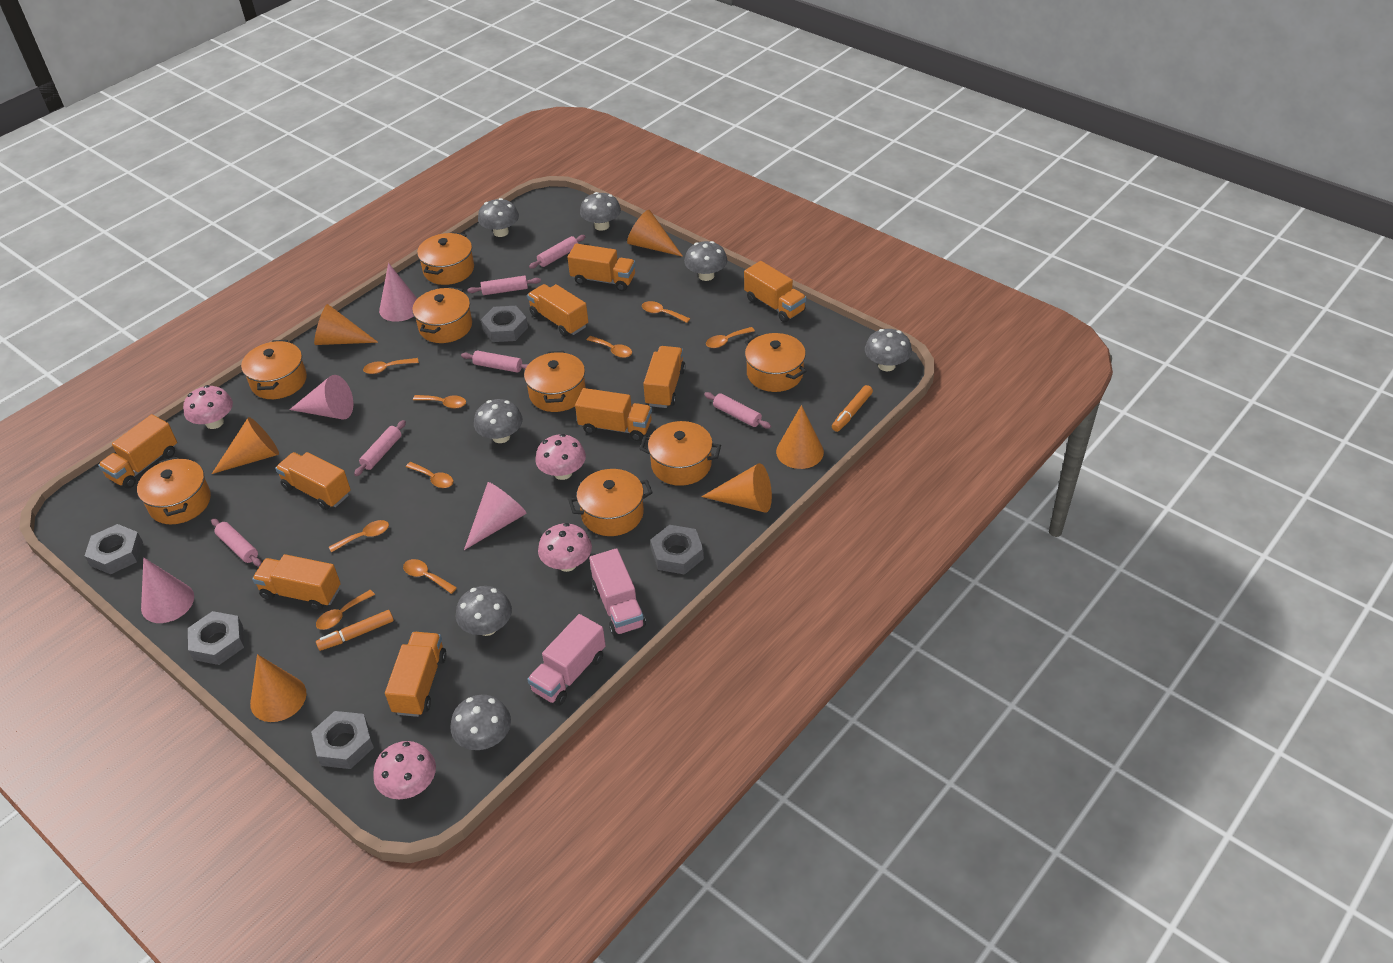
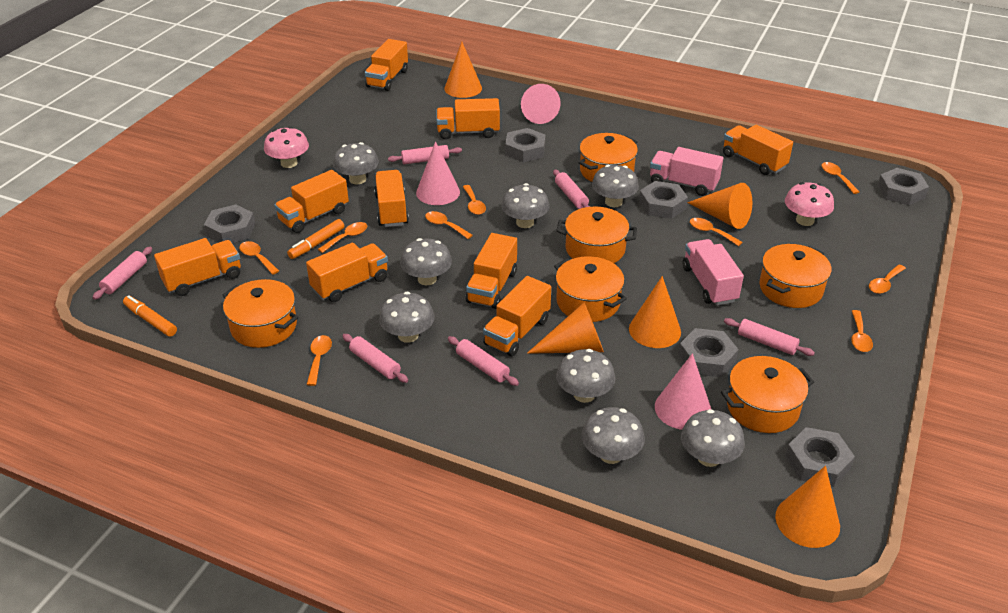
grey mushroom: [450,695,511,750] [456,586,512,636] [474,399,523,443] [478,198,519,237] [580,192,621,231] [684,241,727,281] [865,329,912,371] = 7 -> [333,142,379,184] [379,292,435,343] [400,238,452,285] [501,183,550,228] [556,349,615,403] [582,407,645,464] [592,165,639,207] [681,409,745,467] = 8
grey nut: [85,524,143,574] [188,611,244,665] [311,711,374,769] [481,306,528,342] [650,525,704,575] = 5 -> [204,205,255,243] [505,128,546,162] [639,181,688,219] [678,328,739,377] [785,427,855,487] [877,168,929,205] = 6
orange cone: [212,417,279,474] [250,654,307,722] [314,304,378,345] [627,210,683,257] [701,463,772,513] [776,405,824,469] = 6 -> [444,42,482,98] [527,303,604,354] [629,276,681,348] [687,183,752,229] [775,466,840,548] = 5
orange pot: [137,457,211,524] [241,340,307,399] [412,287,472,343] [417,232,474,285] [524,351,586,412] [568,469,653,536] [640,421,721,486] [745,333,807,392] = 8 -> [222,279,298,348] [554,256,627,322] [556,207,637,263] [578,133,638,182] [721,356,814,433] [759,244,832,308] = 6
pink cone: [141,558,194,623] [289,375,353,420] [379,263,417,322] [464,482,527,550] = 4 -> [416,141,460,205] [521,84,561,124] [655,353,712,430] = 3
pink mushroom: [183,385,233,429] [373,741,436,799] [535,434,586,480] [538,523,592,572] = 4 -> [264,127,309,168] [785,182,834,226] = 2

